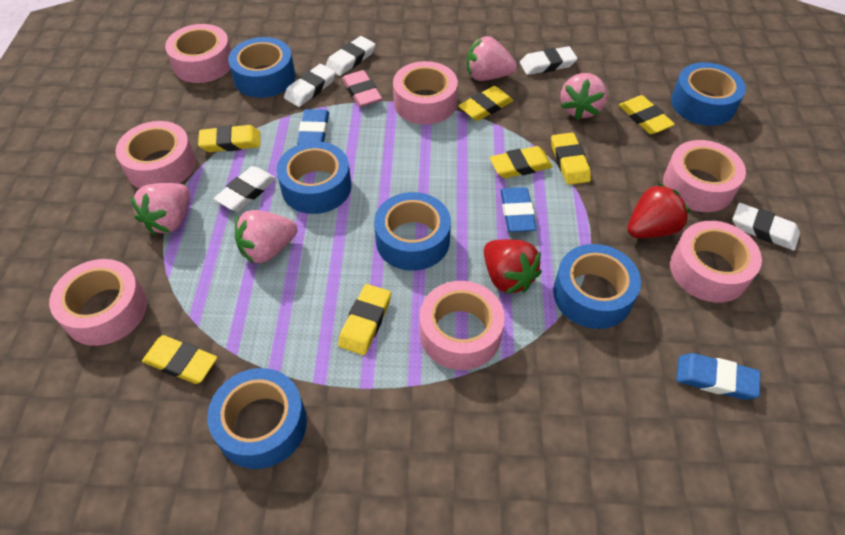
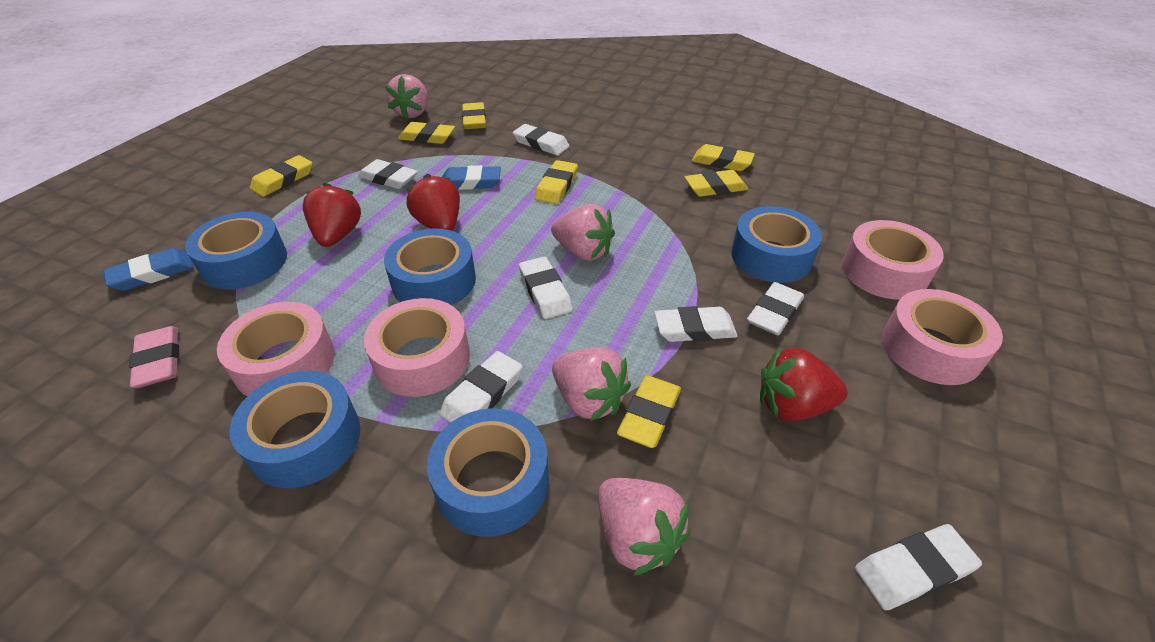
blue eraser: [297,109,329,145] [500,187,537,232] [676,353,760,400] = 3 -> [103,248,194,291] [442,165,501,190] = 2
blue tape: [207,368,307,469] [228,37,295,98] [276,141,351,214] [374,192,451,271] [553,244,641,329] [671,62,746,126] = 6 -> [185,212,287,290] [230,371,360,488] [384,229,476,305] [427,408,549,537] [731,206,822,283] = 5
pink tape: [49,259,147,346] [116,121,196,189] [165,24,231,83] [393,61,458,125] [420,281,505,370] [663,140,746,212] [670,221,762,303] = 7 -> [217,302,335,396] [364,298,470,397] [842,220,944,300] [882,289,1003,385] = 4
red strawberry: [484,239,542,294] [627,183,690,238] = 2 -> [303,183,361,247] [406,174,460,231] [760,347,848,422] = 3
white eraser: [214,166,276,211] [284,64,336,107] [326,36,375,76] [520,46,577,75] [733,203,800,250] = 5 -> [358,159,418,189] [440,351,523,423] [512,124,570,155] [519,257,573,319] [654,306,738,342] [747,282,804,335] [855,524,982,610] = 7

